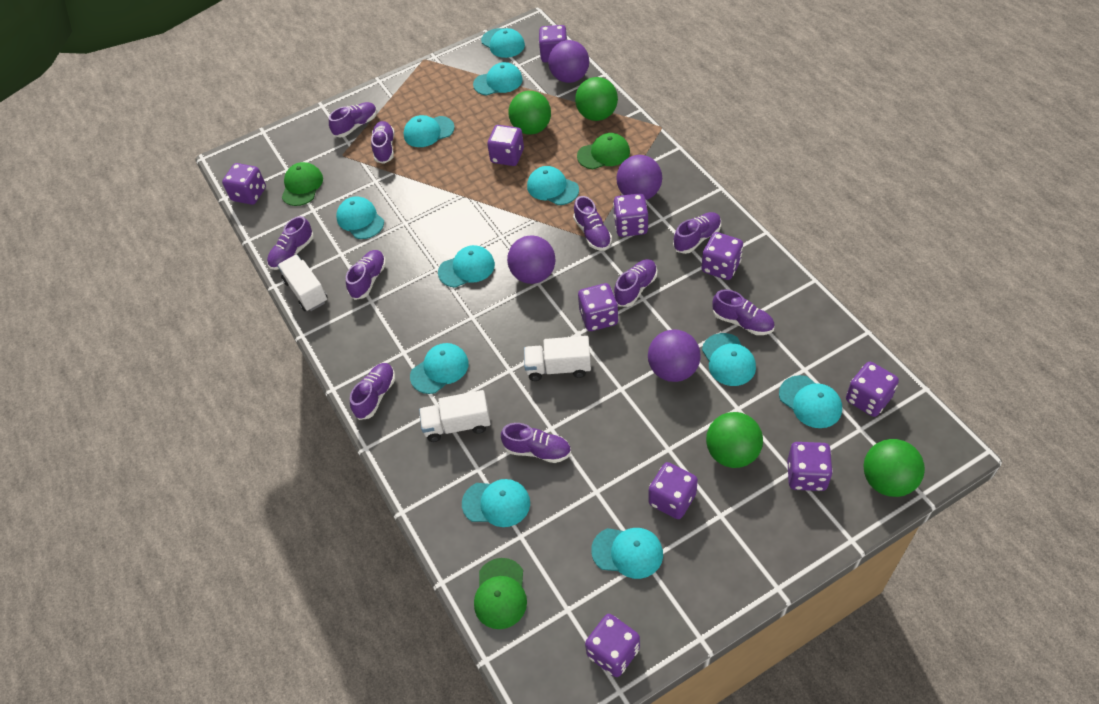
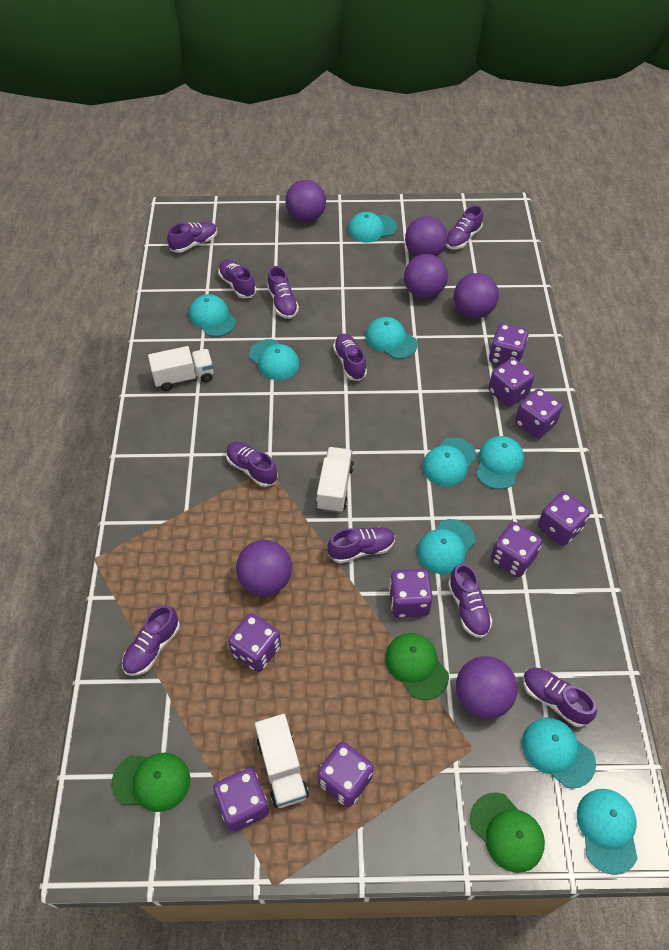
green ball: [508,91,551,135] [575,77,618,121] [706,412,763,468] [863,439,925,497] = 4 -> none = 0
purple ball: [507,235,555,284] [548,40,589,83] [616,155,662,200] [648,329,701,382] = 4 -> [236,540,292,596] [285,180,326,222] [404,254,448,299] [405,216,447,257] [454,273,499,318] [456,656,518,719] = 6
purple dice: [222,163,266,205] [487,125,524,166] [539,25,567,63] [578,283,618,331] [585,614,640,677] [613,193,649,237] [648,462,698,519] [701,232,743,280] [787,442,833,491] [846,362,899,417] = 10 -> [213,768,269,832] [228,613,281,672] [317,742,374,807] [389,569,433,618] [488,358,534,407] [489,323,528,365] [491,522,542,577] [515,388,563,439] [538,491,590,546] = 9
turquoise cap: [336,196,384,239] [404,115,455,147] [410,343,469,394] [438,245,495,288] [462,479,530,527] [473,62,523,95] [481,28,525,58] [527,166,579,205] [591,528,663,579] [702,333,756,386] [779,375,842,428] = 11 -> [189,294,236,337] [249,339,299,380] [348,212,397,243] [365,317,417,359] [417,519,475,574] [422,438,477,486] [476,436,524,489] [522,717,596,789] [577,789,638,875] = 9

